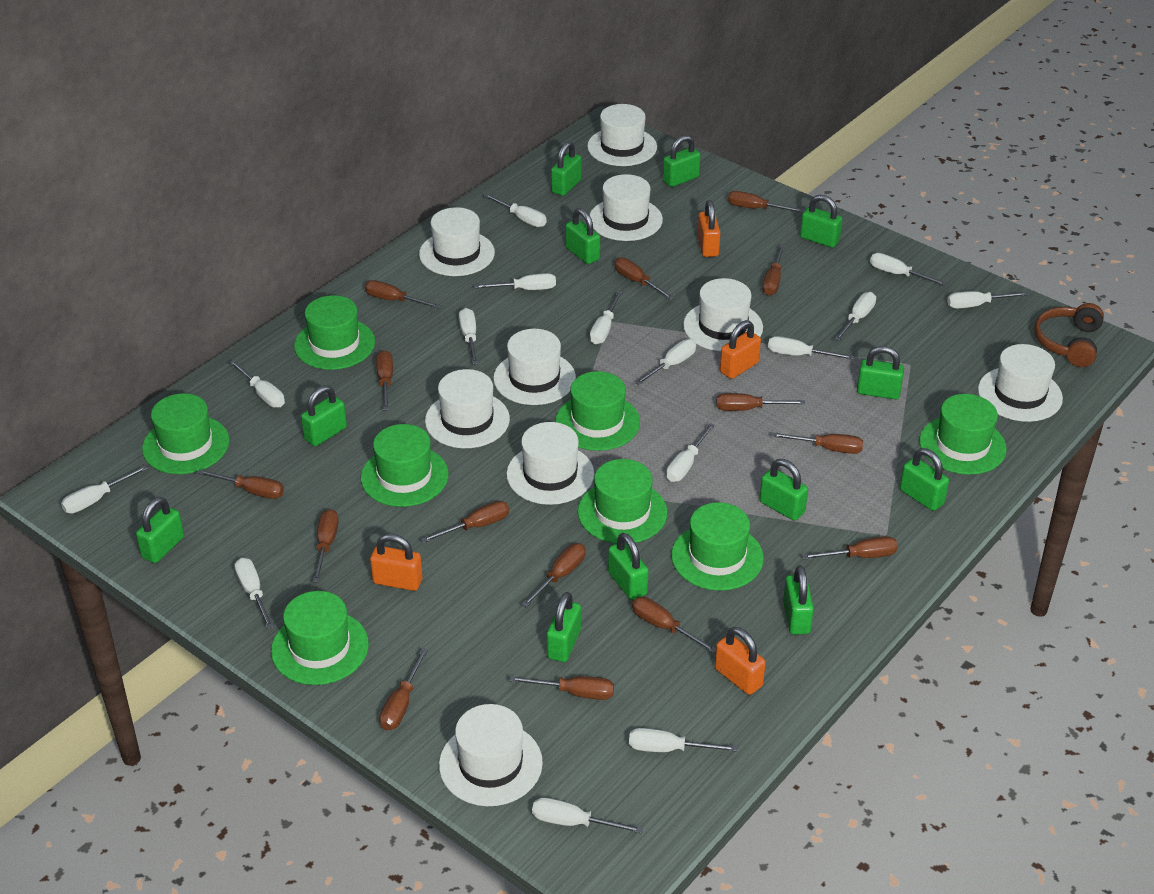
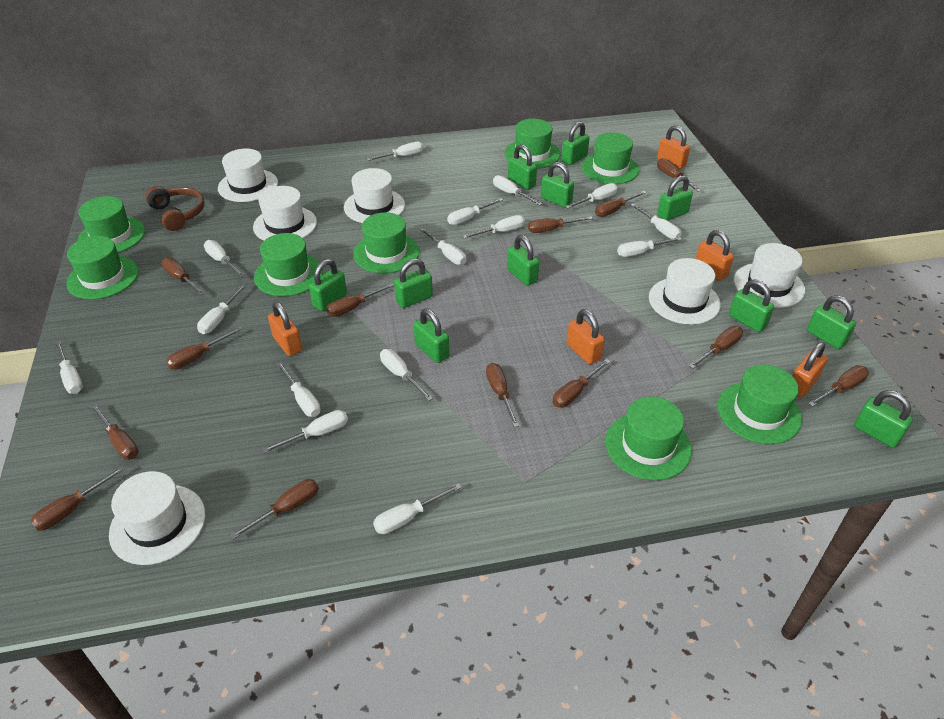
brown screwdriver: [197,469,284,499] [313,509,339,582] [365,280,440,308] [376,350,393,410] [379,648,428,730] [421,501,509,543] [510,676,614,700] [521,543,586,607] [614,257,675,300] [632,597,716,653] [716,393,805,411] [728,191,804,213] [762,244,785,295] [772,433,863,454] [802,536,898,560] = 15 -> [31,466,125,531] [91,404,139,460] [162,258,205,295] [166,327,242,370] [229,479,319,540] [326,283,394,317] [486,363,519,427] [528,216,593,233] [552,359,611,408] [595,191,647,217] [657,158,701,192] [689,326,743,369] [808,365,869,407] = 13
green padlock: [136,497,184,563] [301,385,347,446] [547,592,581,662] [551,141,582,196] [566,208,600,264] [608,533,648,600] [663,135,701,187] [760,459,808,521] [783,565,814,635] [800,195,842,248] [857,346,904,400] [900,448,949,511] = 12 -> [309,259,347,311] [394,259,433,308] [414,309,449,363] [507,235,539,286] [508,144,537,190] [541,162,574,208] [561,122,590,165] [657,176,693,220] [729,279,774,332] [807,295,856,349] [854,390,913,448] = 11
orange padlock: [370,534,422,591] [697,200,720,257] [715,627,766,695] [720,320,761,379] = 4 -> [268,301,302,356] [567,309,605,365] [657,125,690,169] [696,230,734,281] [792,342,828,398] = 5
white hat: [419,207,495,276] [425,369,510,448] [439,704,543,806] [493,329,576,405] [506,422,594,505] [587,104,657,166] [590,174,663,241] [683,278,763,351] [978,344,1063,422] = 9 -> [109,471,205,565] [218,149,278,202] [253,186,317,241] [344,168,405,223] [649,258,721,325] [734,243,805,308] = 6

